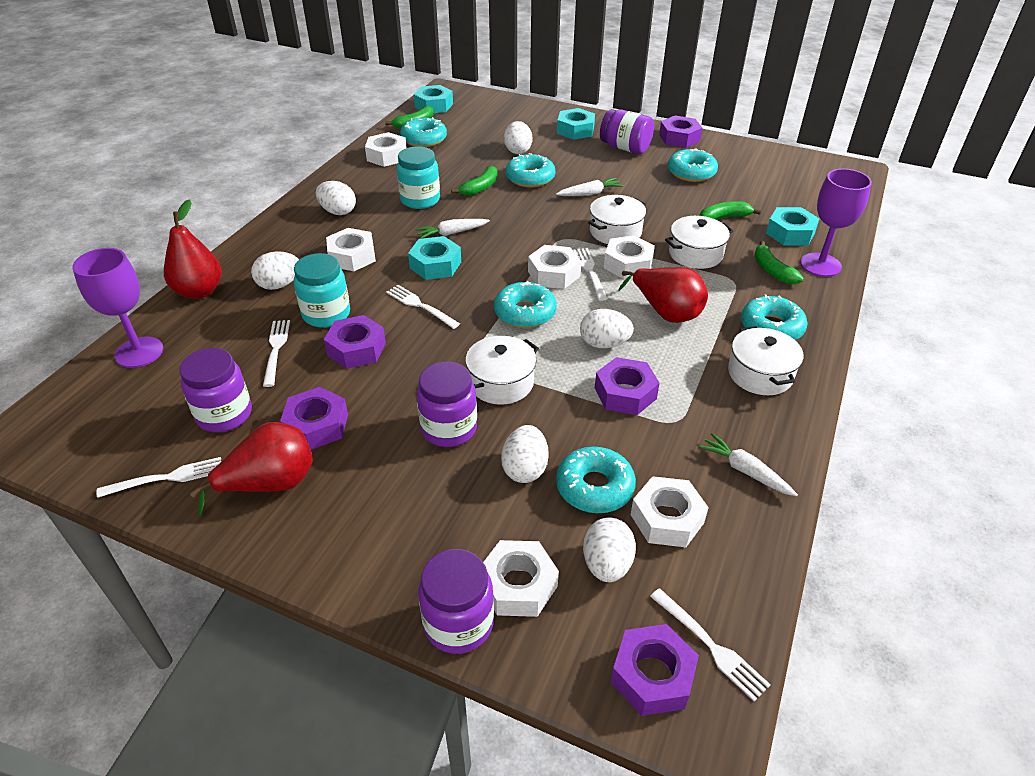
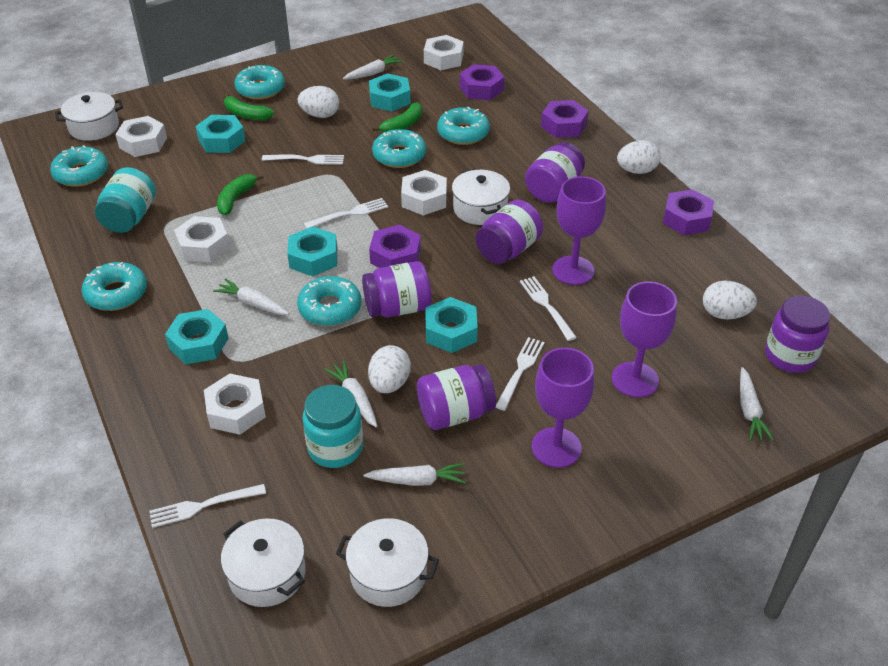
green banana: [385,106,433,129] [451,166,498,196] [699,201,761,219] [754,241,803,284] = 4 -> [217,174,264,215] [224,93,274,120] [372,102,422,132] = 3
purple goblet: [72,248,163,368] [800,169,872,277] = 2 -> [532,348,594,468] [552,176,606,285] [612,281,677,398] = 3
purple jar: [180,348,252,432] [417,362,477,447] [418,549,494,654] [600,109,654,154] = 4 -> [362,261,432,317] [417,364,496,430] [476,200,543,264] [525,142,585,203] [765,296,830,373] = 5
purple nut: [280,387,348,450] [324,315,386,369] [595,357,660,415] [611,624,699,716] [659,116,702,148] = 5 -> [369,225,421,268] [460,64,504,100] [541,100,588,138] [663,189,714,235] = 4
red pear: [164,200,222,299] [190,422,313,516] [618,267,708,323] = 3 -> none = 0
turquoise nut: [408,236,461,280] [414,85,453,113] [557,108,595,140] [766,207,820,245] = 4 -> [165,309,229,364] [195,115,246,153] [287,226,337,276] [369,73,411,112] [425,297,478,353] = 5
white carrot: [415,219,490,239] [556,178,623,196] [698,433,798,496] = 3 -> [213,278,289,315] [324,360,378,428] [343,55,403,79] [364,463,466,486] [740,367,774,441] = 5
white egg: [251,251,299,290] [316,181,356,215] [501,425,549,483] [504,121,533,154] [580,309,634,348] [583,518,636,582] = 6 -> [298,86,339,118] [368,345,411,393] [617,140,660,174] [703,281,757,319] = 4
white nut: [326,228,376,271] [365,132,407,167] [483,540,559,617] [528,245,581,289] [604,235,655,279] [631,476,709,547] = 6 -> [115,116,167,157] [174,216,230,262] [204,374,266,435] [401,170,447,216] [424,35,464,70] = 5

